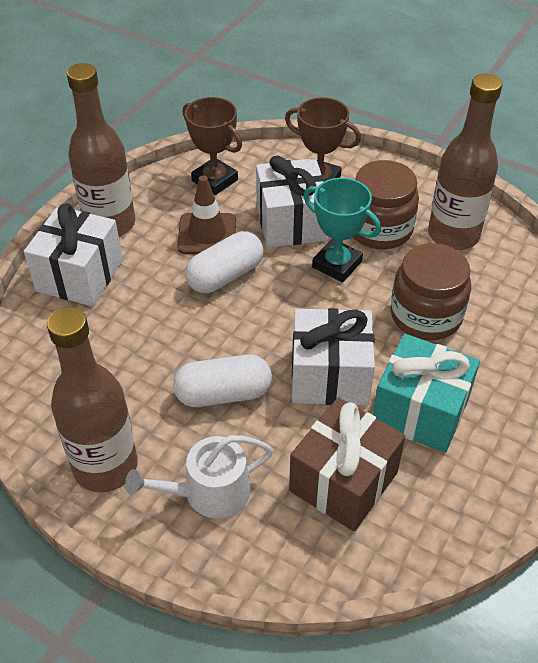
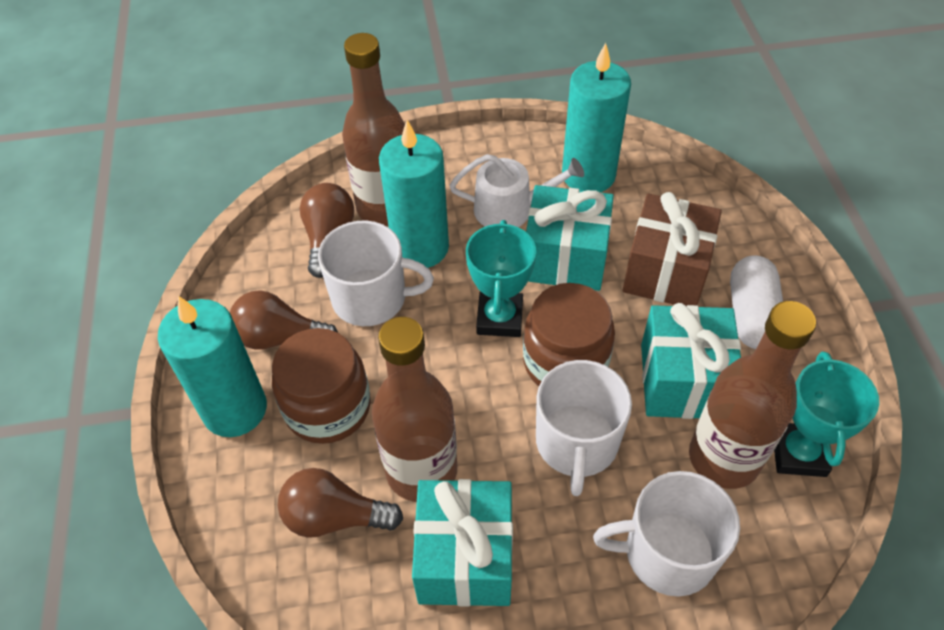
brown light bulb: none = 0 -> [230,290,338,350] [278,468,403,538] [299,183,354,278] = 3
brown traffic cone: [177,175,236,254] = 1 -> none = 0
brown trophy: [183,97,242,195] [285,97,361,181] = 2 -> none = 0
turquoise candle: none = 0 -> [158,296,267,437] [379,120,449,268] [562,43,631,192] = 3
turquoise gift: [373,334,480,453] = 1 -> [412,479,513,607] [526,185,614,291] [641,303,741,419] = 3
turquoise trophy: [304,178,381,282] = 1 -> [466,220,536,337] [774,352,879,477] = 2
white capsule: [173,355,272,407] [185,231,263,293] = 2 -> [730,255,783,349] = 1
white gift: [24,203,123,306] [256,155,327,248] [292,308,375,405] = 3 -> none = 0
white mug: none = 0 -> [318,221,434,326] [536,360,632,496] [593,471,740,597] = 3

